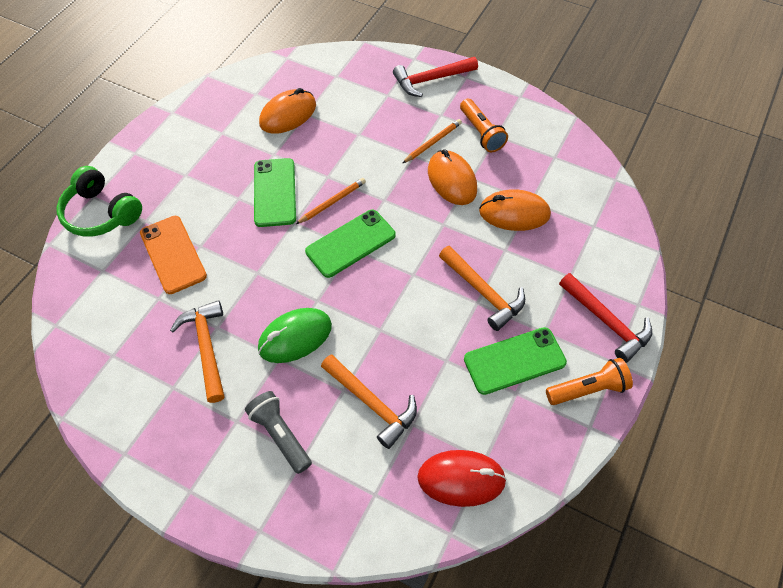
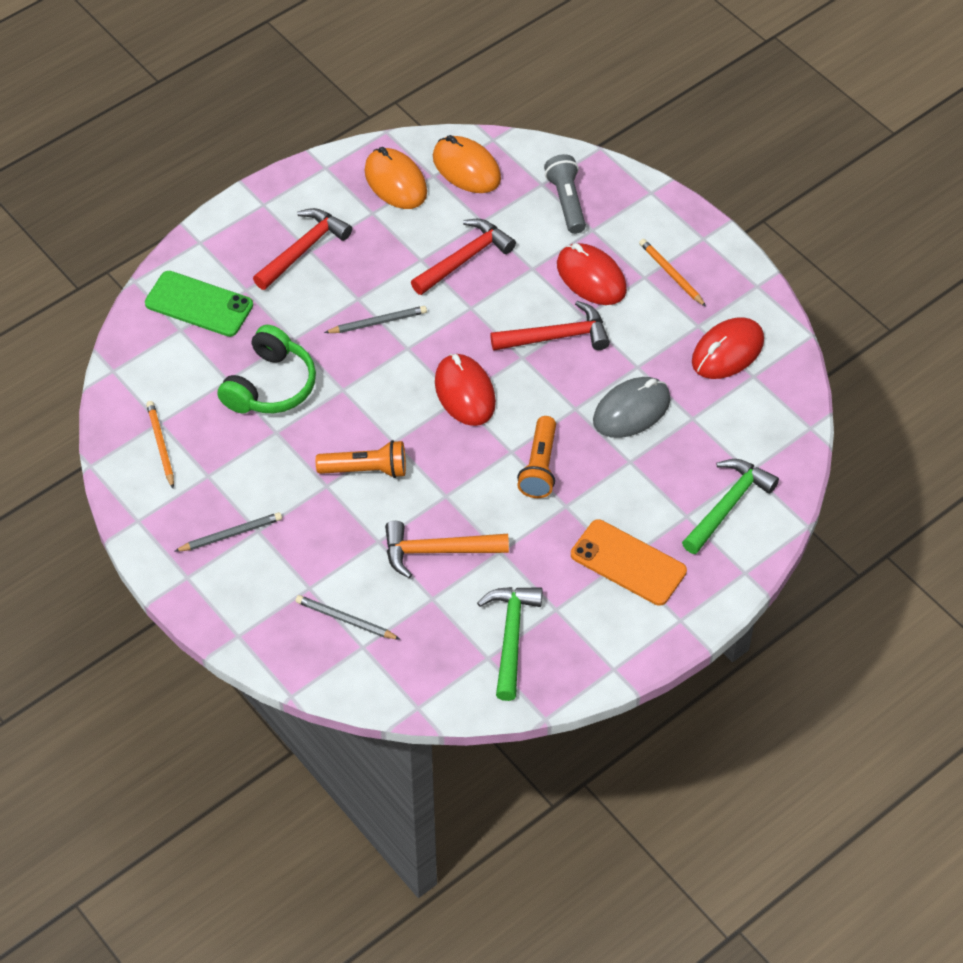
green hammer: none = 0 -> [477,587,543,701] [682,459,779,554] = 2
green mouse: [258,308,332,363] = 1 -> none = 0
green phone: [254,158,296,227] [305,209,396,278] [464,327,567,395] = 3 -> [145,271,253,337] = 1
grey mouse: none = 0 -> [593,377,670,438] = 1
grey pencil: none = 0 -> [174,512,282,552] [296,595,401,640] [324,306,427,333] = 3
orange hammer: [170,300,225,403] [321,354,417,449] [439,246,525,331] = 3 -> [385,521,509,578] = 1
orange mouse: [259,88,316,134] [428,149,477,205] [479,189,551,231] = 3 -> [364,147,427,209] [433,135,501,193] = 2
red hammer: [393,57,478,97] [559,273,652,363] = 2 -> [253,208,352,290] [411,219,516,295] [490,301,610,351] = 3
red mouse: [417,450,507,507] = 1 -> [435,354,496,426] [557,243,627,305] [692,317,764,379] = 3

